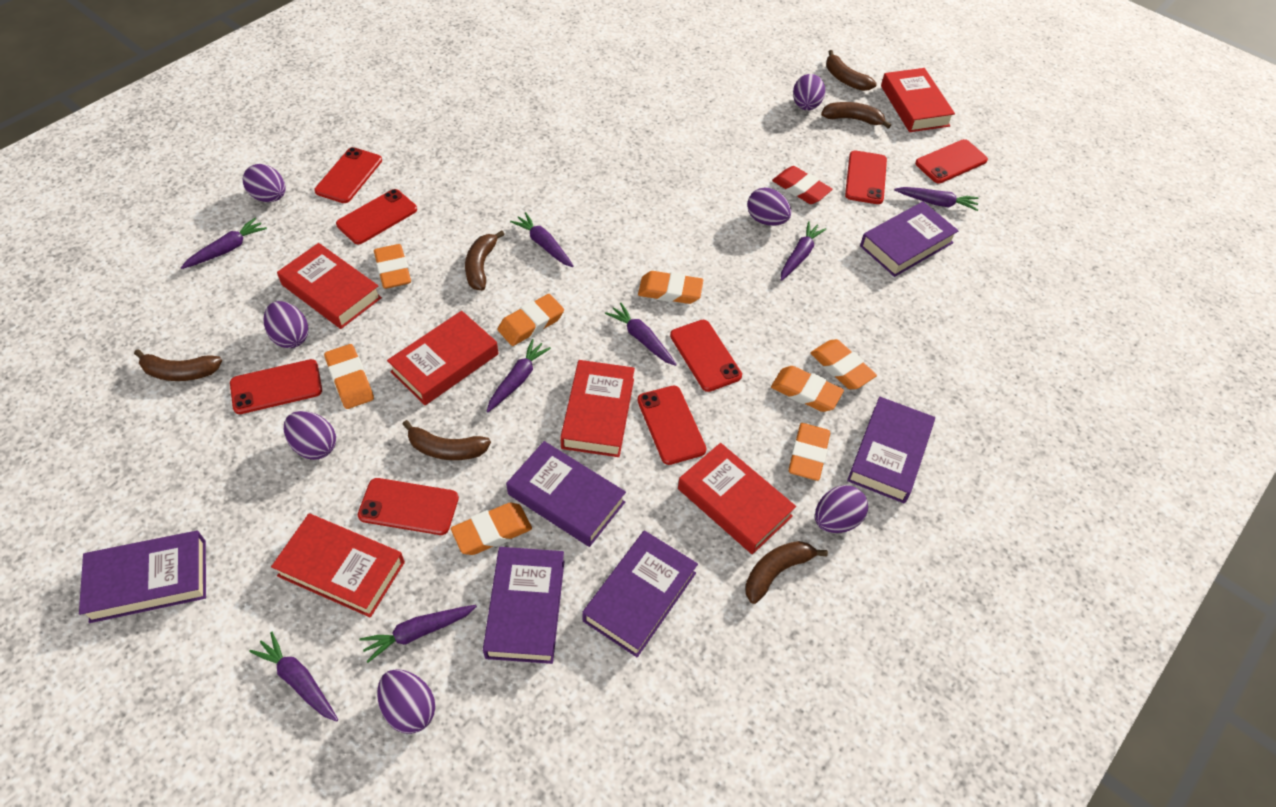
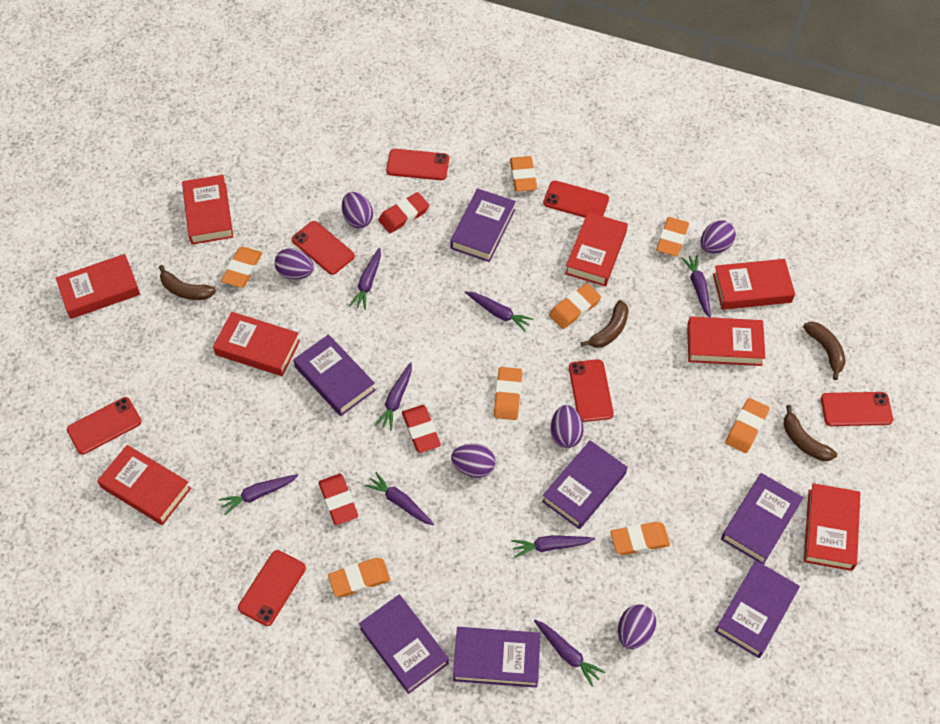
brown banana: [134,349,222,381] [402,420,491,460] [465,230,505,291] [745,541,828,604] [821,102,891,129] [826,50,877,91] = 6 -> [159,265,216,300] [581,300,629,348] [783,405,837,461] [803,322,846,380] = 4
purple book: [79,531,206,623] [483,547,565,664] [506,441,626,547] [582,530,698,657] [847,397,935,503] [860,202,959,277] = 6 -> [293,334,376,416] [359,595,449,694] [450,189,516,262] [453,627,541,688] [542,440,627,529] [715,560,800,658] [721,473,804,565] = 7
purple egg: [242,164,286,202] [264,301,309,348] [284,411,336,460] [377,669,436,734] [747,187,791,226] [793,74,825,110] [815,485,868,533] = 7 -> [275,248,314,280] [342,192,373,228] [451,444,495,478] [550,405,584,448] [618,604,656,649] [701,221,736,253] = 6
red book: [271,514,405,618] [277,243,382,329] [387,311,499,405] [560,360,635,457] [678,443,796,554] [881,68,955,132] = 6 -> [56,254,140,319] [97,445,191,525] [182,175,233,245] [213,312,300,376] [565,212,628,286] [687,316,765,366] [713,259,795,310] [804,483,860,571] = 8
red eraser: [772,166,832,204] = 1 -> [319,474,358,525] [378,192,429,233] [402,405,441,453] = 3
red phone: [230,359,322,414] [314,147,382,203] [336,189,417,244] [358,478,459,535] [637,386,707,465] [670,320,742,392] [845,150,887,204] [915,139,988,183] = 8 -> [67,397,141,455] [238,550,306,626] [292,221,355,275] [386,149,449,180] [543,180,609,218] [569,359,614,422] [821,392,893,426] = 7

